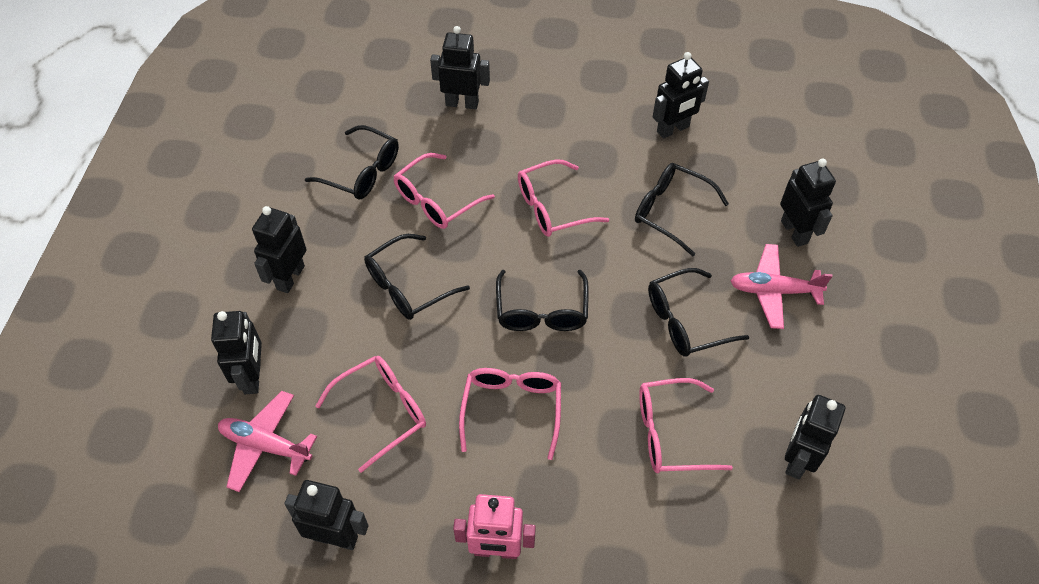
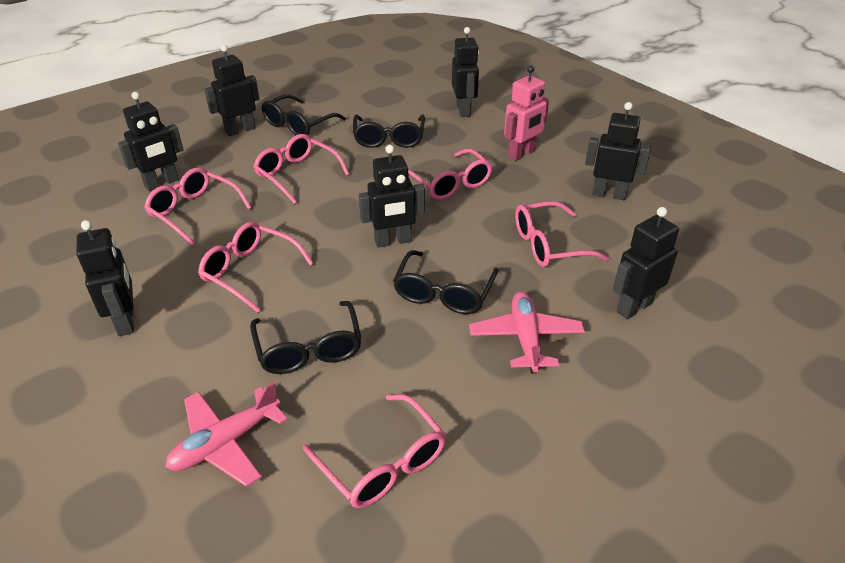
black glasses: [305,125,399,200] [364,234,470,320] [496,270,589,331] [635,163,729,256] [648,268,749,357] = 5 -> [250,301,362,374] [261,94,346,135] [353,114,425,148] [393,250,499,314] = 4
pink glasses: [316,356,426,473] [394,153,495,229] [459,368,561,460] [518,159,609,237] [639,378,733,473] = 5 -> [144,167,252,245] [198,222,314,313] [253,134,350,204] [303,394,446,508] [408,149,493,200] [515,201,610,267] = 6

